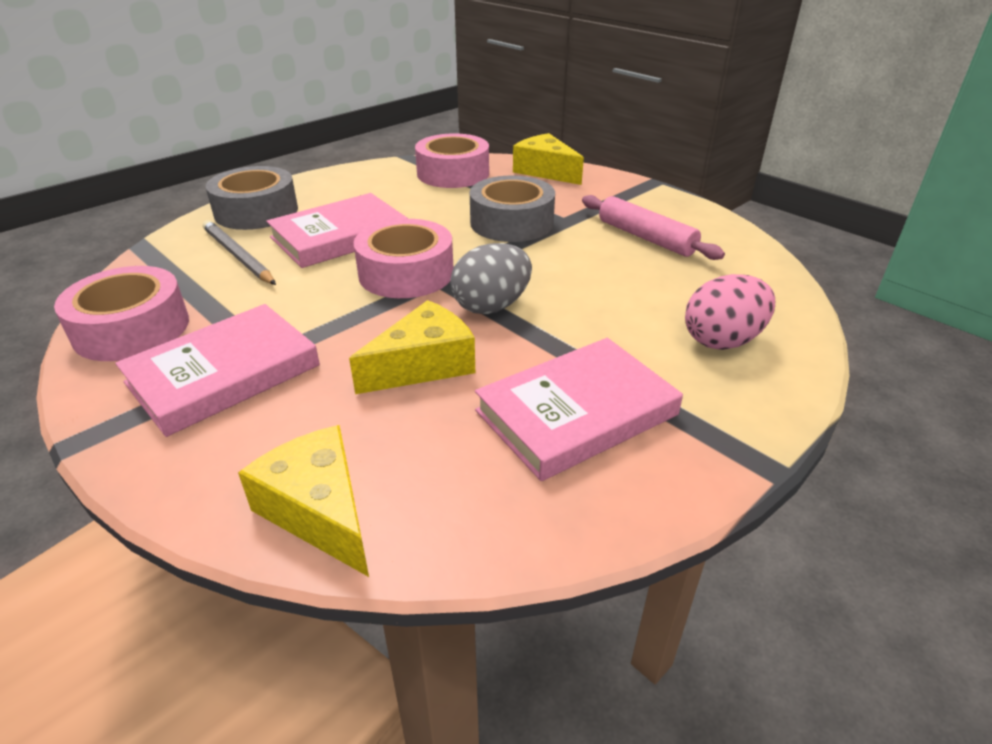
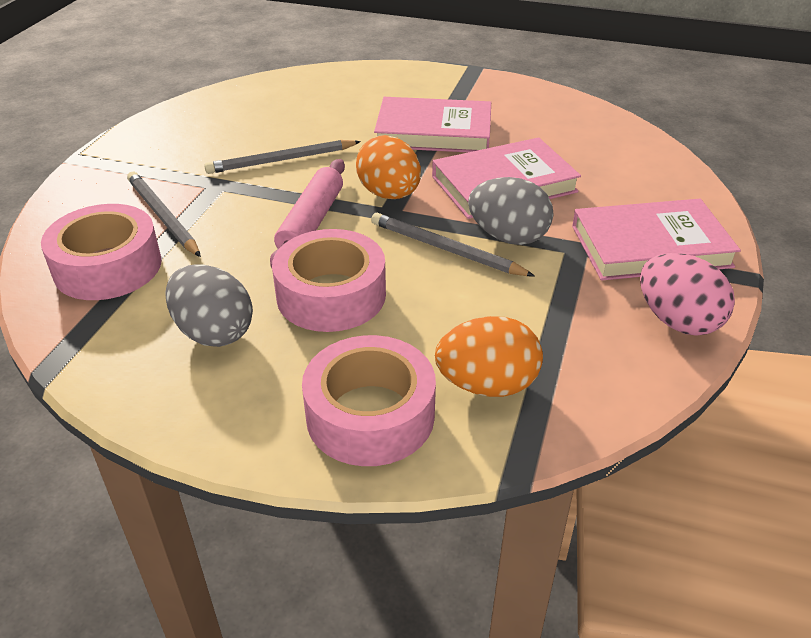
grey egg: [450,243,532,314] = 1 -> [165,264,253,347] [468,177,554,245] = 2
grey pencil: [203,220,276,285] = 1 -> [127,172,201,257] [204,140,361,174] [371,213,535,276] = 3
grey tape: [206,166,298,230] [470,175,555,242] = 2 -> none = 0
orange egg: none = 0 -> [356,135,421,199] [435,316,543,397] = 2
yellow cheese: [238,425,369,577] [349,300,475,394] [513,133,584,185] = 3 -> none = 0

